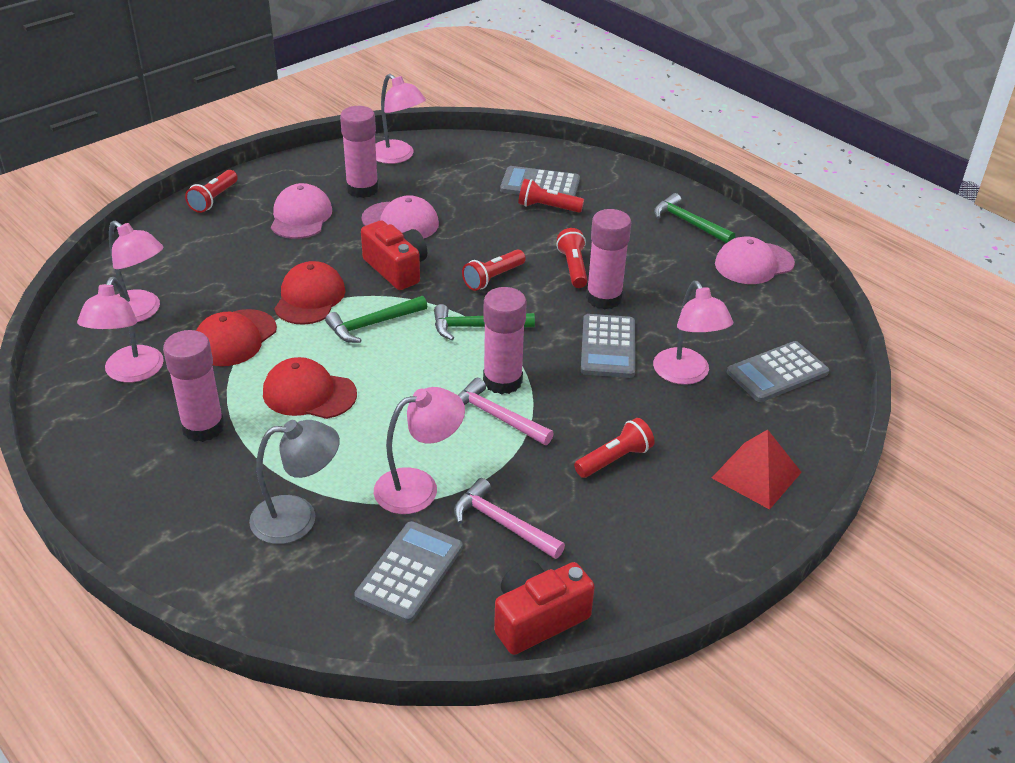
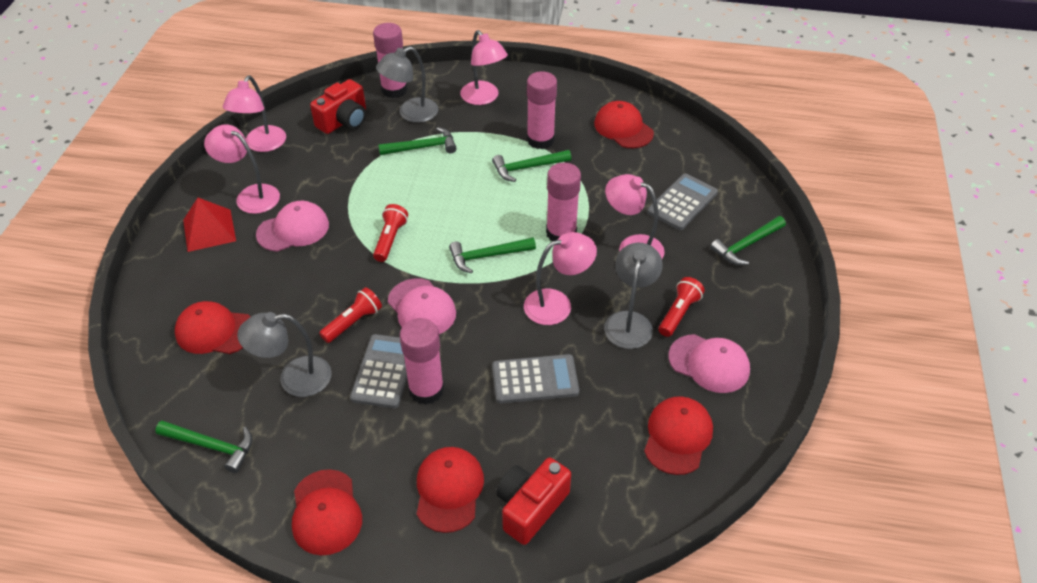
green hammer: [325,296,427,343] [434,304,535,340] [654,193,735,243] = 3 -> [155,421,253,473] [378,127,457,155] [449,237,536,273] [492,150,571,182] [710,216,786,265] = 5
grey calculator: [354,521,463,623] [500,166,580,196] [581,314,635,378] [727,341,829,402] = 4 -> [350,334,407,408] [492,354,579,404] [647,174,718,230] = 3
grey lamp: [249,420,340,544] = 1 -> [237,312,332,397] [376,46,438,123] [604,243,663,349] = 3
pink hammer: [454,478,565,559] [458,378,554,445] = 2 -> none = 0
red cap: [196,309,277,366] [263,357,357,419] [274,261,345,325] = 3 -> [175,301,251,354] [292,469,362,555] [417,447,484,533] [594,101,654,148] [644,396,713,475] = 5
red flashlight: [185,170,238,213] [462,249,526,291] [518,179,584,213] [556,228,588,288] [574,418,655,478] = 5 -> [319,287,382,343] [373,204,408,262] [659,277,705,337] = 3

